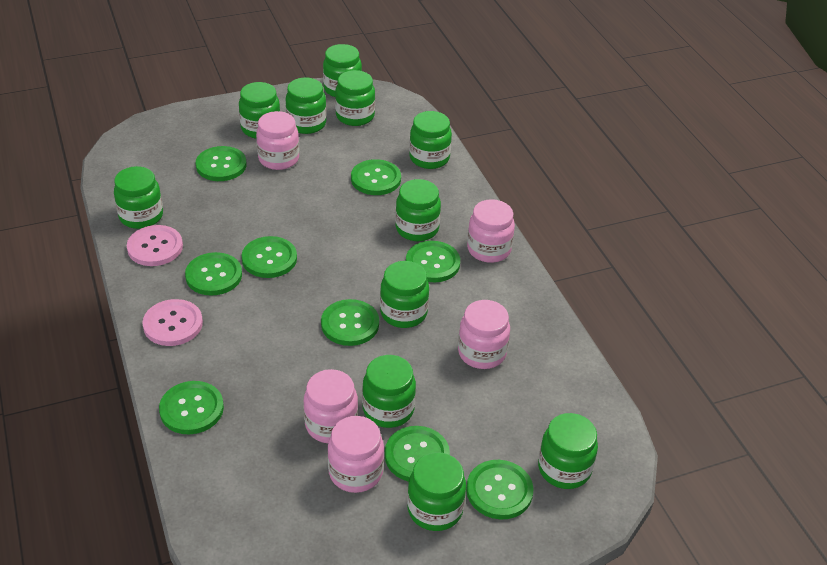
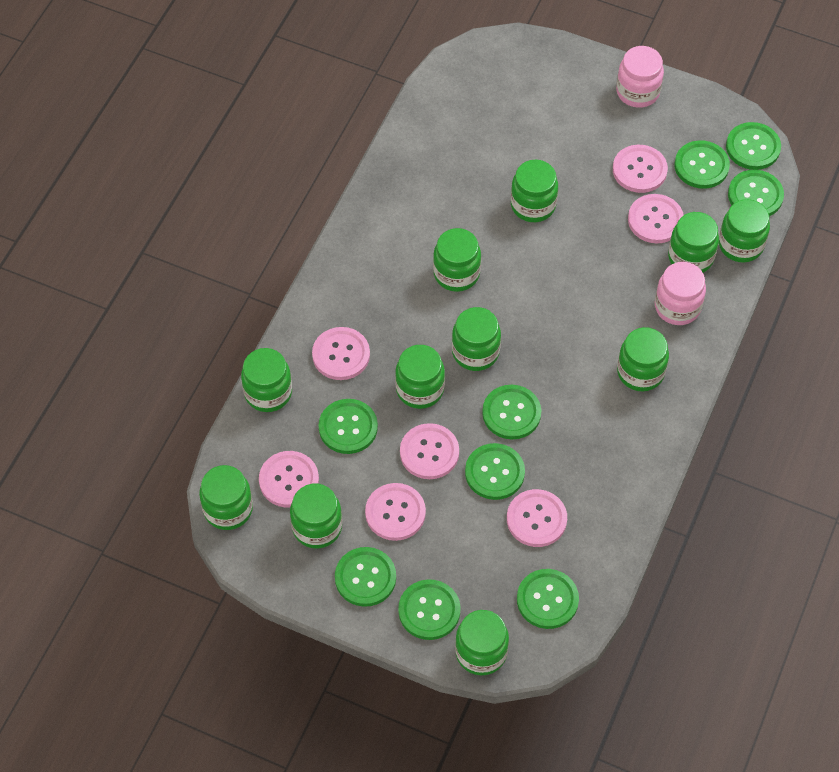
pink button: [127,225,183,266] [142,299,203,346] = 2 -> [259,451,319,507] [312,327,370,380] [365,483,426,541] [400,423,459,479] [507,489,567,547] [613,145,668,193] [628,194,684,243] = 7
pink jar: [256,111,299,170] [304,369,358,443] [327,416,384,493] [458,300,510,369] [467,199,515,263] = 5 -> [616,46,664,108] [655,262,706,325] = 2

